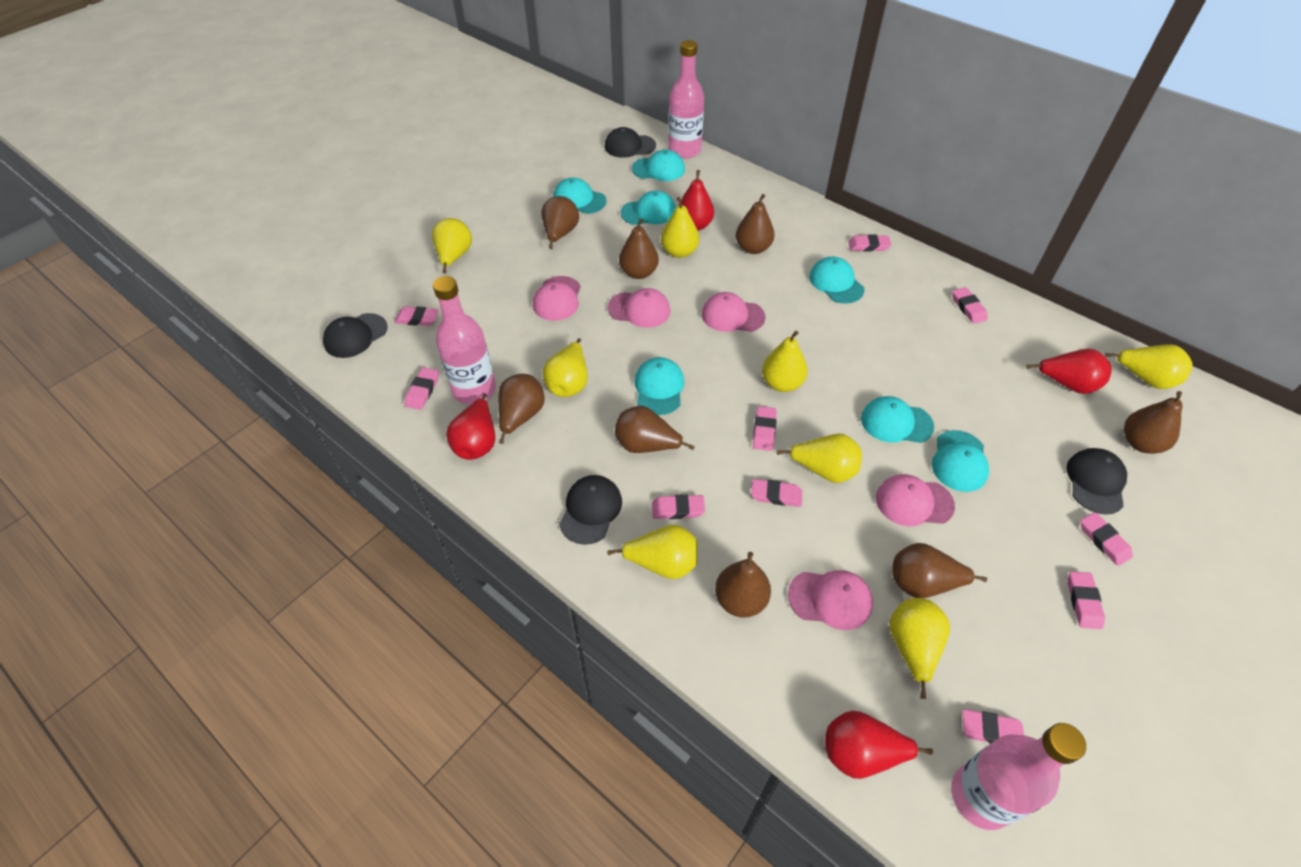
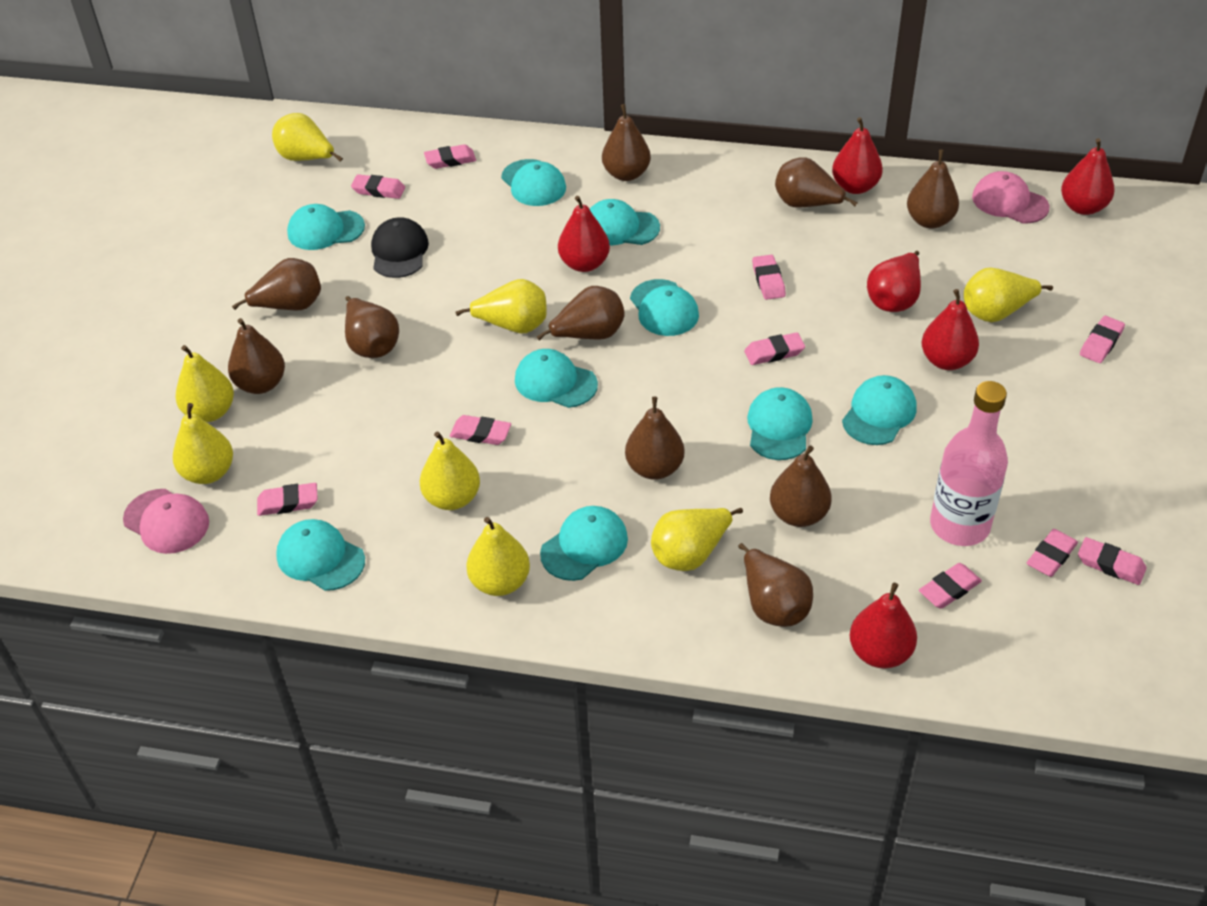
black cap: [323,313,388,358] [559,475,622,545] [605,127,656,158] [1066,448,1127,515] = 4 -> [371,217,429,278] = 1
brown pear: [498,374,544,444] [541,196,579,249] [615,406,695,453] [619,218,659,279] [715,552,771,618] [736,194,775,254] [892,543,987,598] [1124,391,1183,454] = 8 -> [228,318,285,394] [232,258,321,310] [345,296,399,358] [537,286,625,341] [602,104,651,181] [625,397,685,480] [738,543,813,627] [770,446,832,527] [775,157,857,207] [907,150,959,229] = 10
pink bottle: [433,276,496,404] [668,40,704,158] [951,723,1086,830] = 3 -> [930,381,1008,546] = 1
pink cap: [533,276,581,321] [608,288,670,328] [702,292,765,332] [788,570,873,630] [876,474,955,526] = 5 -> [123,489,209,554] [972,171,1050,223] = 2
red pear: [446,393,495,460] [678,170,714,231] [825,711,933,779] [1026,349,1112,394] = 4 -> [558,196,610,272] [832,117,883,194] [850,583,917,669] [867,251,921,312] [922,289,979,370] [1061,138,1115,215] = 6
turquoise cap: [553,178,607,214] [620,191,676,225] [632,149,685,181] [634,357,684,415] [809,256,864,304] [861,396,934,443] [932,430,989,492] = 7 -> [276,519,365,591] [287,204,365,250] [501,159,566,206] [515,349,598,408] [540,506,628,581] [590,199,660,245] [630,279,699,336] [747,387,813,460] [842,375,917,445] = 9

